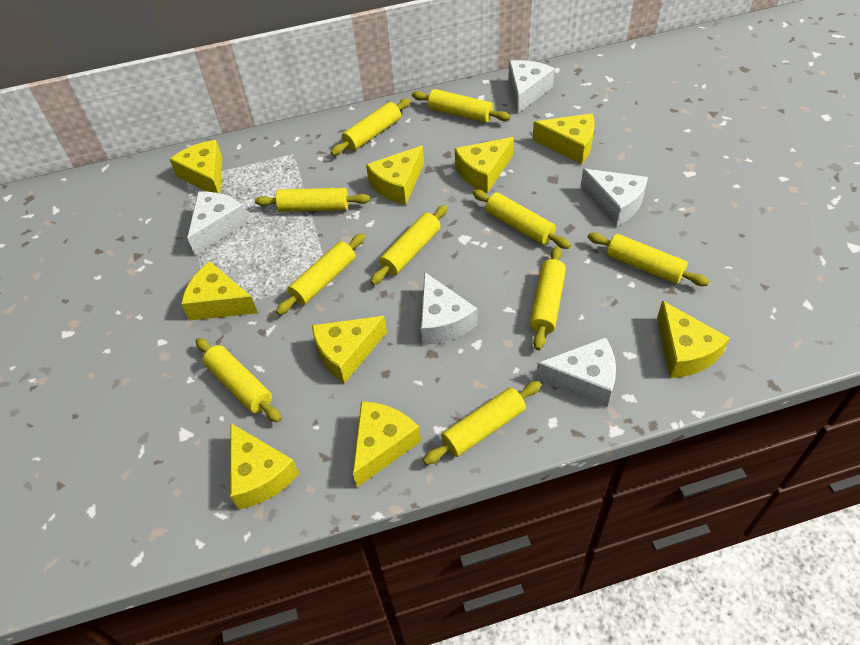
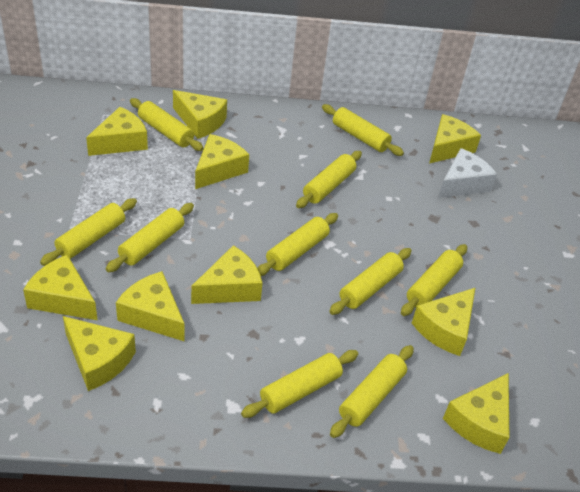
white cheese: [187,191,248,255] [421,272,477,345] [508,60,555,114] [536,337,616,407] [581,169,648,227] = 5 -> [438,148,497,198] = 1
yellow cheese: [170,140,222,193] [181,261,258,321] [230,423,299,509] [312,316,387,384] [353,401,421,487] [366,146,424,205] [455,137,514,193] [532,113,595,165] [657,301,730,378] = 9 -> [23,255,97,320] [63,316,136,391] [86,107,148,156] [116,271,185,342] [173,90,227,139] [191,245,262,304] [195,134,249,189] [412,288,475,356] [429,114,481,164] [443,373,509,454] = 10

